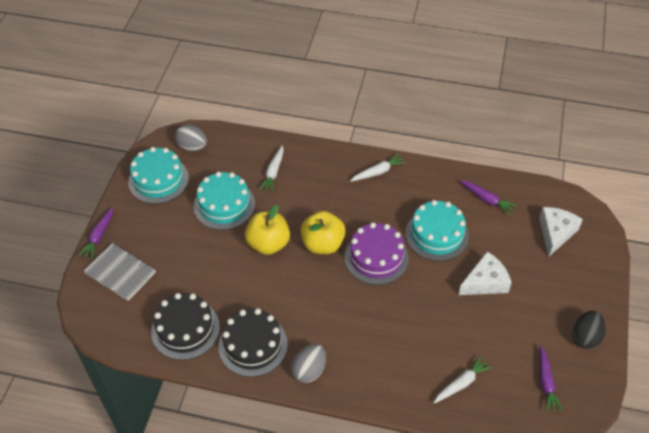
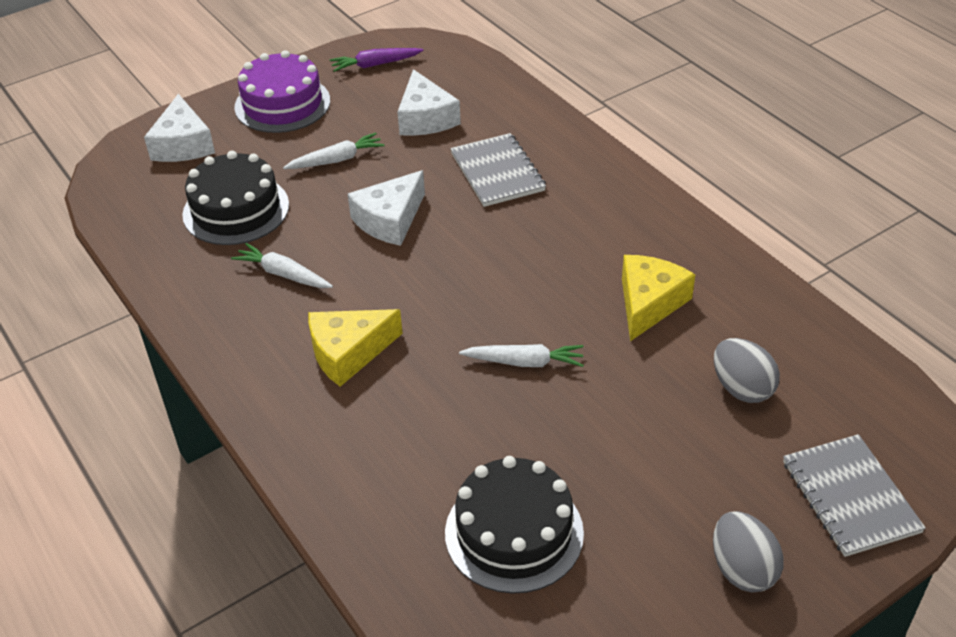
black egg: [572,311,606,349] = 1 -> none = 0
grey notebook: [84,243,156,301] = 1 -> [450,133,546,207] [783,434,926,557] = 2
purple carrot: [79,207,113,259] [459,180,517,215] [540,345,563,412] = 3 -> [330,48,423,72] = 1
turquoise cake: [128,147,189,204] [194,172,255,230] [405,200,469,261] = 3 -> none = 0
white cheese: [459,251,512,295] [539,207,583,257] = 2 -> [144,94,215,162] [348,170,425,246] [397,69,461,136] = 3
yellow apple: [245,204,290,255] [301,211,346,254] = 2 -> none = 0
yellow cheese: none = 0 -> [309,309,403,387] [622,255,696,341] = 2

